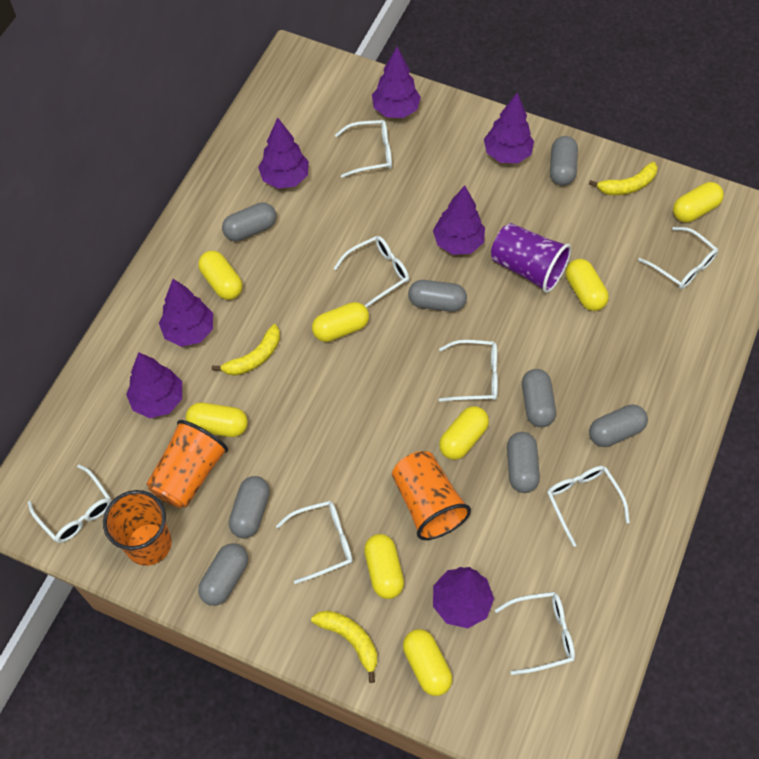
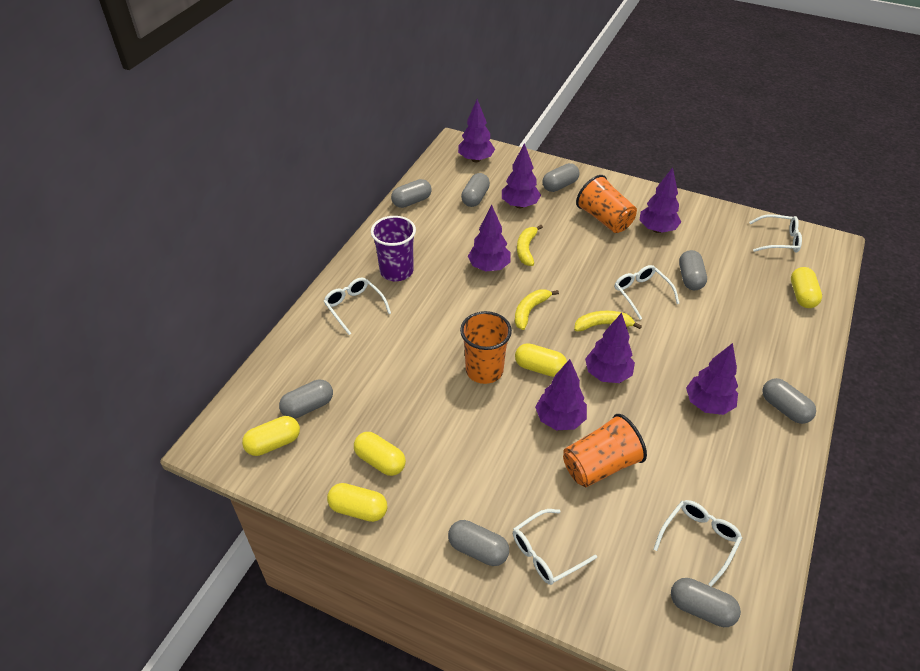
white glasses: [28,464,111,543] [276,501,353,584] [334,236,409,308] [335,120,392,178] [439,340,498,402] [495,592,575,675] [547,466,630,547] [638,227,718,289] = 8 -> [323,278,391,335] [513,509,597,585] [615,265,680,320] [653,500,742,587] [749,214,802,253] = 5
yellow capsule: [186,403,248,437] [198,251,243,300] [312,302,369,342] [364,534,404,599] [403,629,452,696] [439,406,489,460] [566,259,609,311] [673,182,724,222] = 8 -> [242,416,300,456] [327,483,388,522] [354,432,406,476] [515,343,567,377] [791,267,822,308] = 5

